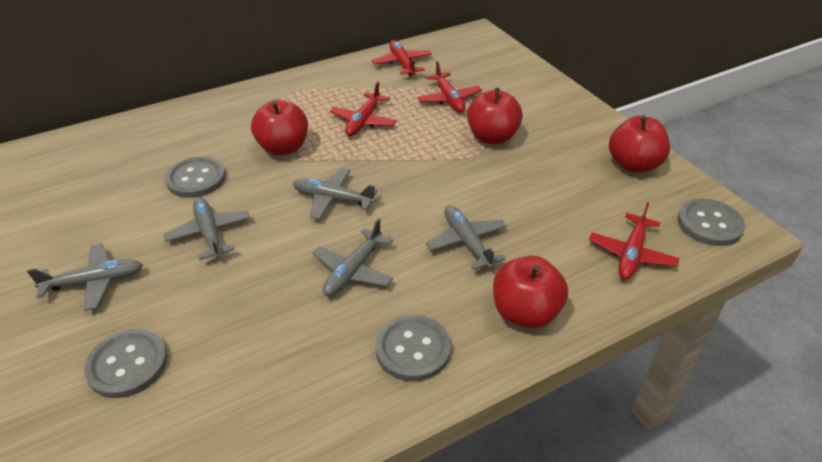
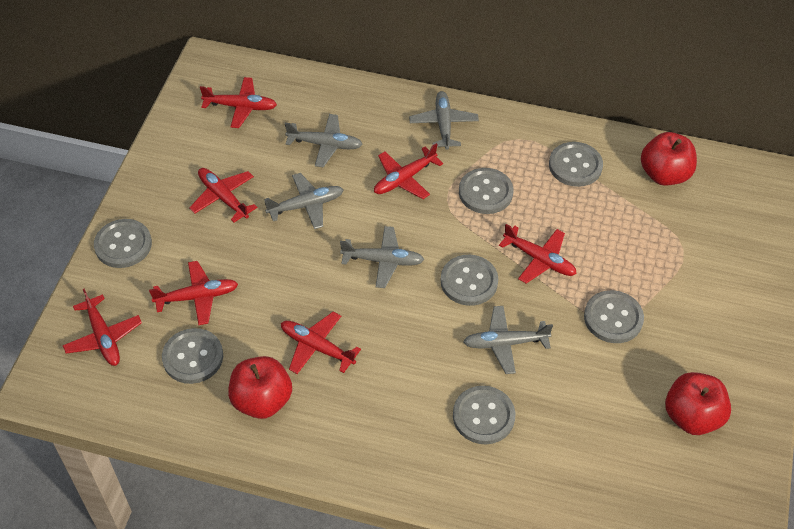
grey button: [84,329,167,398] [165,156,226,198] [375,315,451,381] [677,198,745,246] = 4 -> [94,219,152,268] [162,328,223,384] [441,255,498,306] [453,386,515,444] [459,168,513,214] [549,142,603,187] [584,290,644,343] = 7
red apple: [251,100,308,156] [467,88,523,144] [493,256,568,328] [609,115,670,173] = 4 -> [228,356,292,419] [641,132,697,186] [665,372,731,435] = 3
red plane: [330,82,397,136] [372,40,432,76] [417,61,482,113] [589,202,679,279] = 4 -> [63,289,142,366] [149,261,238,325] [189,168,257,223] [200,77,277,128] [281,312,361,374] [374,143,443,199] [499,224,577,283] = 7

